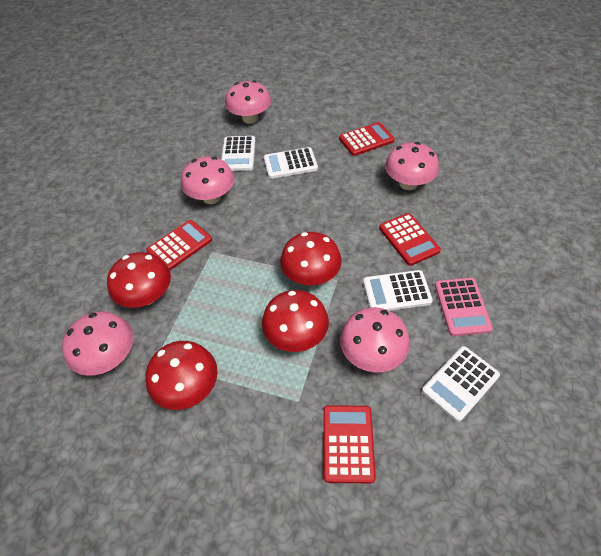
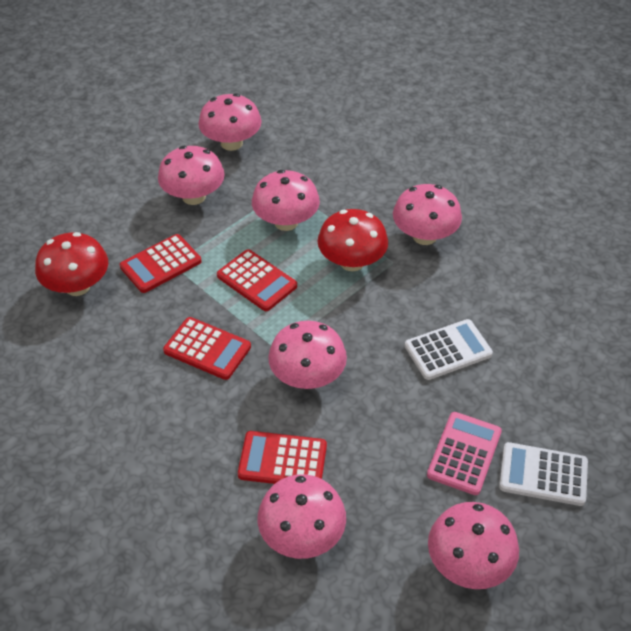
pink mushroom: [62,311,133,376] [181,156,234,204] [225,80,271,124] [340,307,410,372] [385,142,439,190] = 5 -> [158,146,225,205] [198,93,261,151] [252,170,320,231] [257,474,346,559] [268,321,347,389] [393,184,462,245] [428,502,519,589] = 7
red mushroom: [107,252,171,308] [145,341,218,410] [262,290,329,352] [280,232,342,285] = 4 -> [35,232,108,296] [318,209,388,271] = 2
white calculator: [221,136,255,171] [264,147,318,179] [363,270,433,311] [422,346,500,422] = 4 -> [405,319,493,380] [499,442,588,506] = 2

